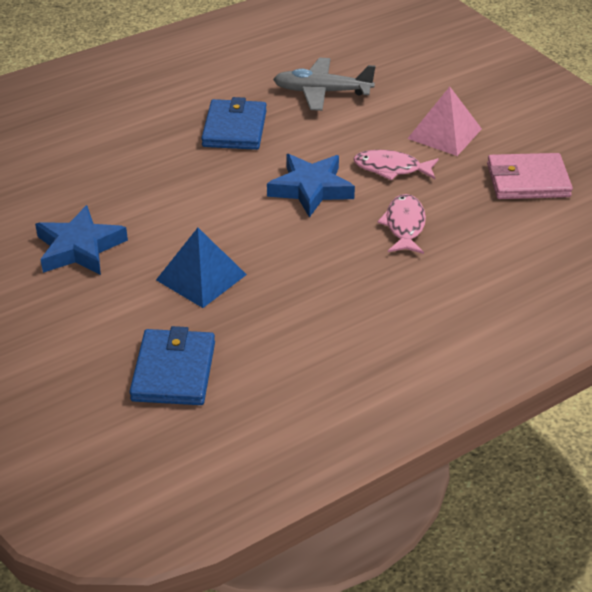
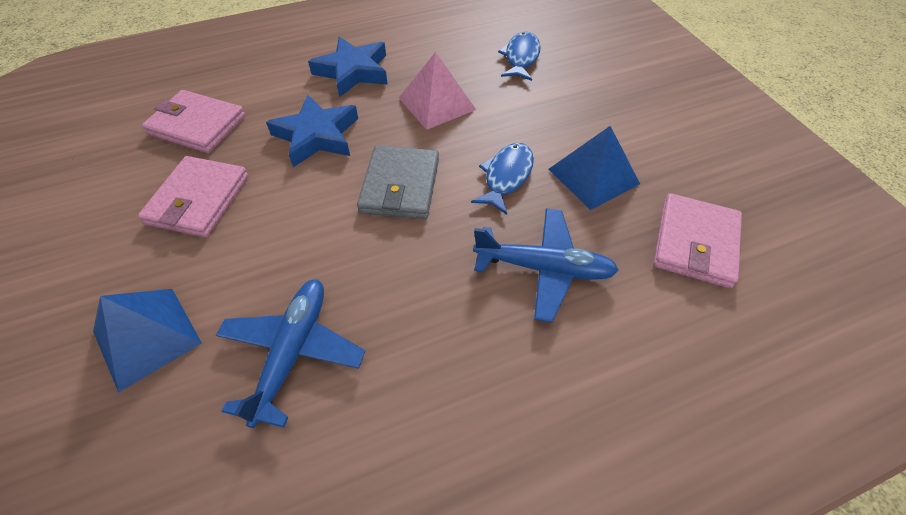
blue fish: none = 0 -> [471,143,534,215] [498,32,541,81] = 2
blue plane: none = 0 -> [216,279,365,428] [473,208,619,322] = 2
blue pyramid: [156,228,247,308] = 1 -> [93,289,202,393] [549,126,640,210] = 2
blue wallet: [129,326,215,405] [201,97,267,150] = 2 -> none = 0
grey plane: [273,58,375,111] = 1 -> none = 0
grey wallet: none = 0 -> [357,145,439,219] = 1
pink fish: [353,150,439,180] [377,194,426,254] = 2 -> none = 0
pink wallet: [487,153,573,199] = 1 -> [138,156,248,238] [142,90,245,153] [653,193,742,288] = 3

